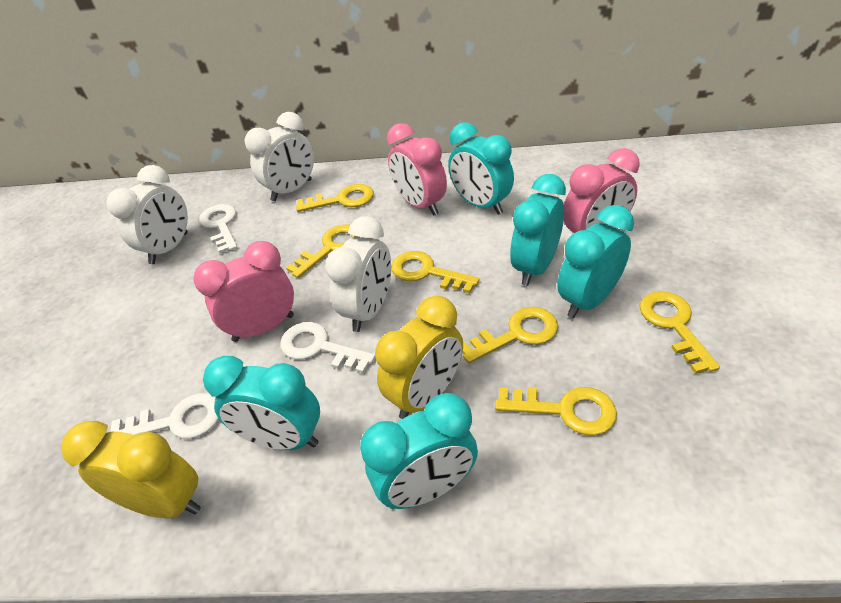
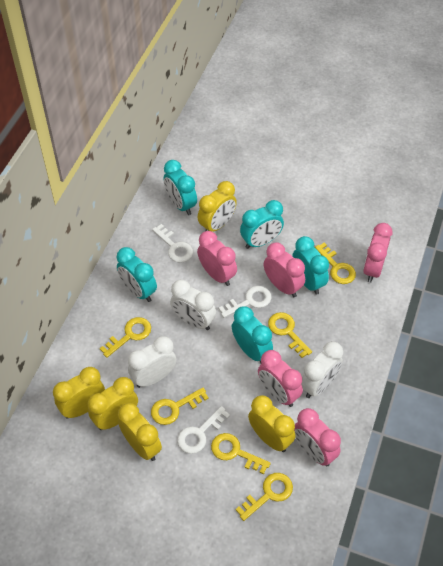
pink clock: [193,241,294,342] [387,123,447,216] [564,148,640,233] = 3 -> [197,231,237,286] [258,350,303,407] [264,242,305,297] [294,408,341,467] [363,223,393,282] = 5
yellow clock: [61,421,201,518] [375,296,463,419] = 2 -> [53,367,105,419] [88,377,138,430] [118,403,162,461] [198,181,237,232] [248,395,295,452] = 5

